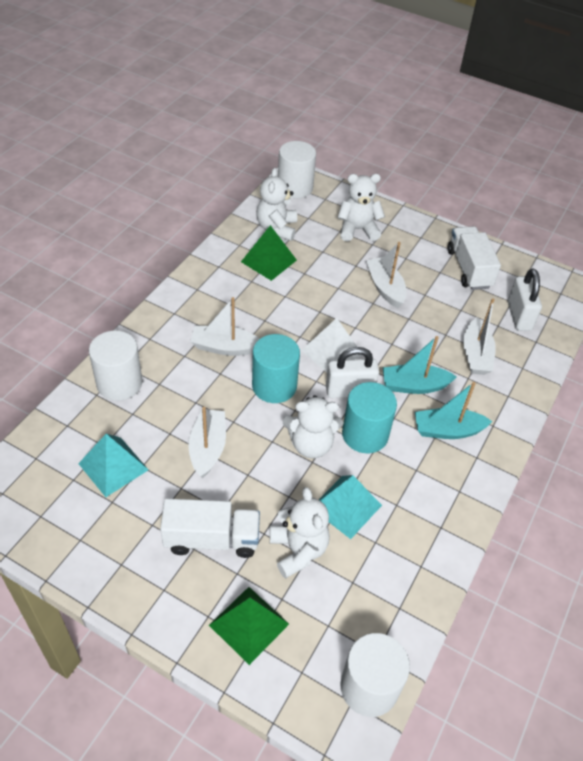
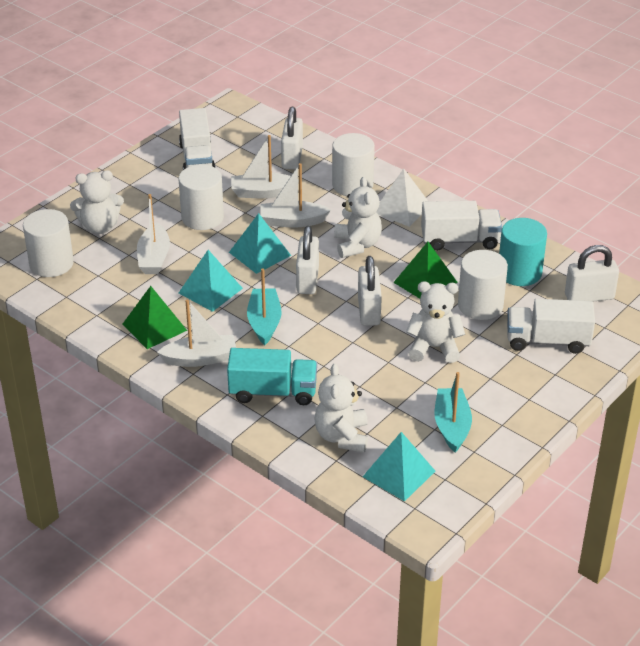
turquoise cylinder: [252,334,300,403] [342,382,397,453] = 2 -> [499,218,547,286] = 1
turquoise pyramid: [78,434,149,497] [319,475,382,539] = 2 -> [179,250,243,312] [229,213,291,274] [363,432,435,502] = 3
turquoise truck: none = 0 -> [227,348,317,405] = 1
white cylinder: [89,331,143,401] [278,141,316,198] [340,633,410,717] = 3 -> [23,209,74,277] [179,165,224,230] [332,133,375,196] [458,250,508,320] = 4
white padlock: [326,347,379,398] [508,269,542,331] = 2 -> [281,107,303,169] [296,226,319,294] [358,256,382,326] [565,245,619,302] = 4
white truck: [160,498,260,558] [448,226,501,290] = 2 -> [179,108,216,170] [421,201,502,251] [507,299,595,354] = 3

